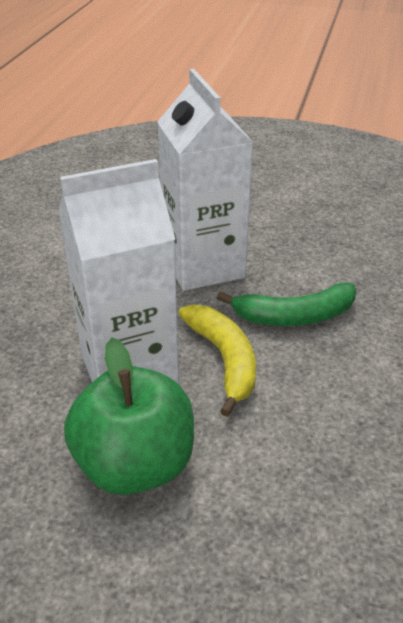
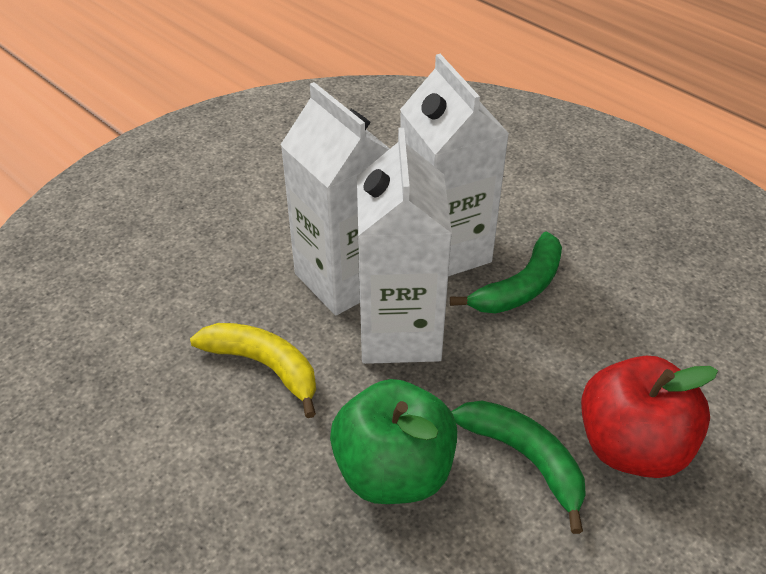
green banana: [217,282,356,326] = 1 -> [450,232,562,314] [451,401,586,534] = 2
red apple: none = 0 -> [581,356,718,478] = 1
white carton: [59,159,179,384] [157,69,254,291] = 2 -> [280,82,390,315] [357,128,452,364] [400,54,509,276] = 3

